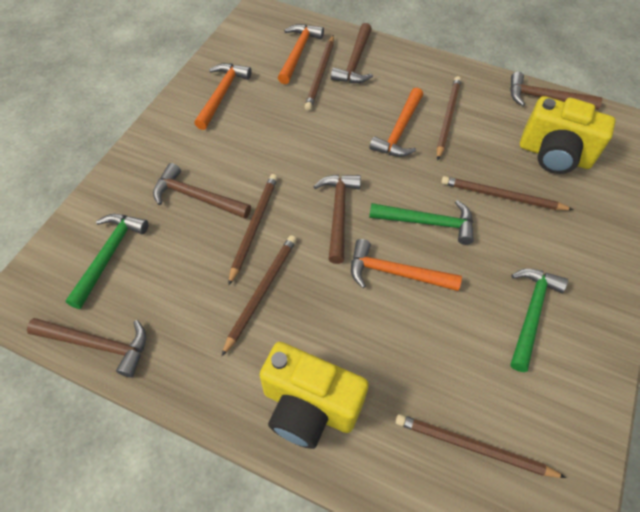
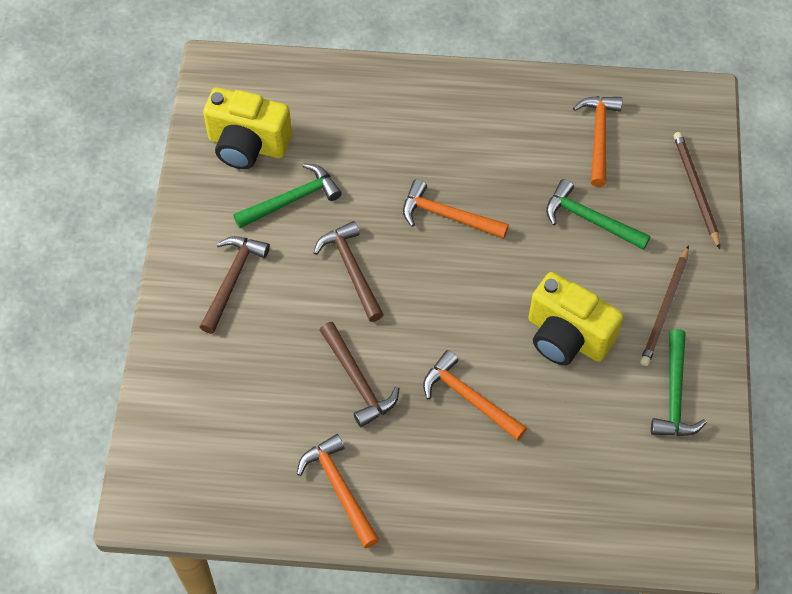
brown hammer: [27,318,146,377] [153,163,251,219] [313,175,361,264] [331,23,373,83] [510,72,602,110] = 5 -> [200,236,270,334] [314,221,384,322] [320,322,399,427] = 3
brown pencil: [222,235,297,356] [228,174,278,286] [304,35,334,111] [395,414,566,478] [437,76,461,160] [441,176,574,210] = 6 -> [640,245,689,366] [674,132,720,249] = 2

